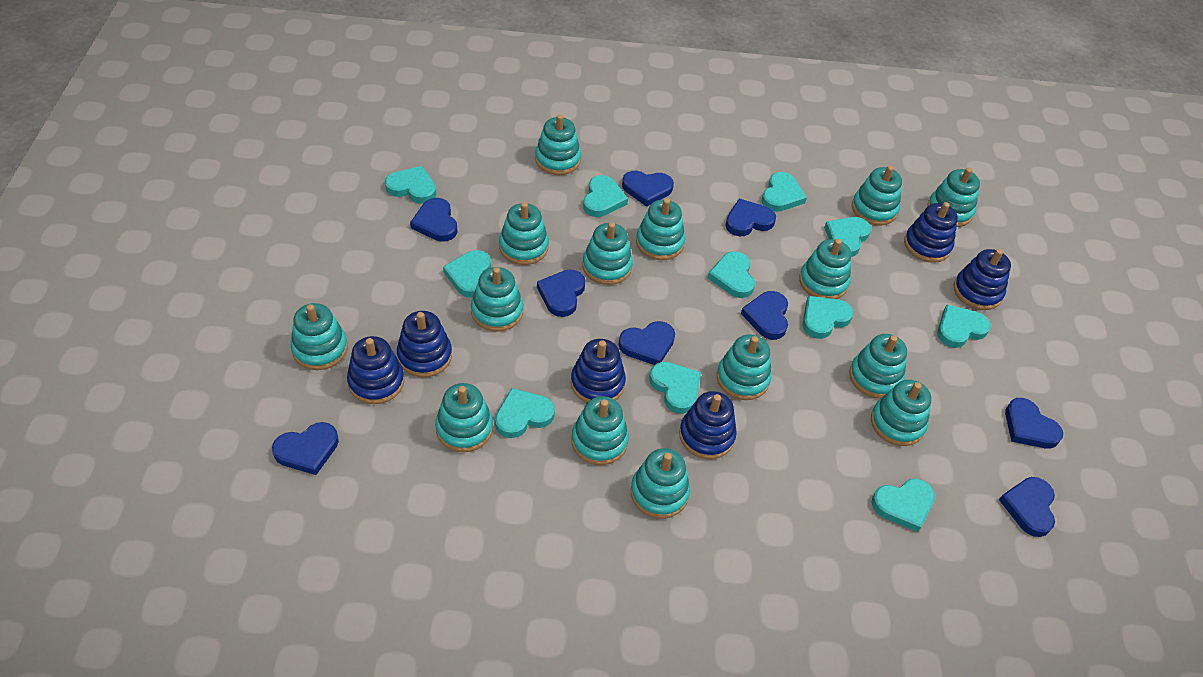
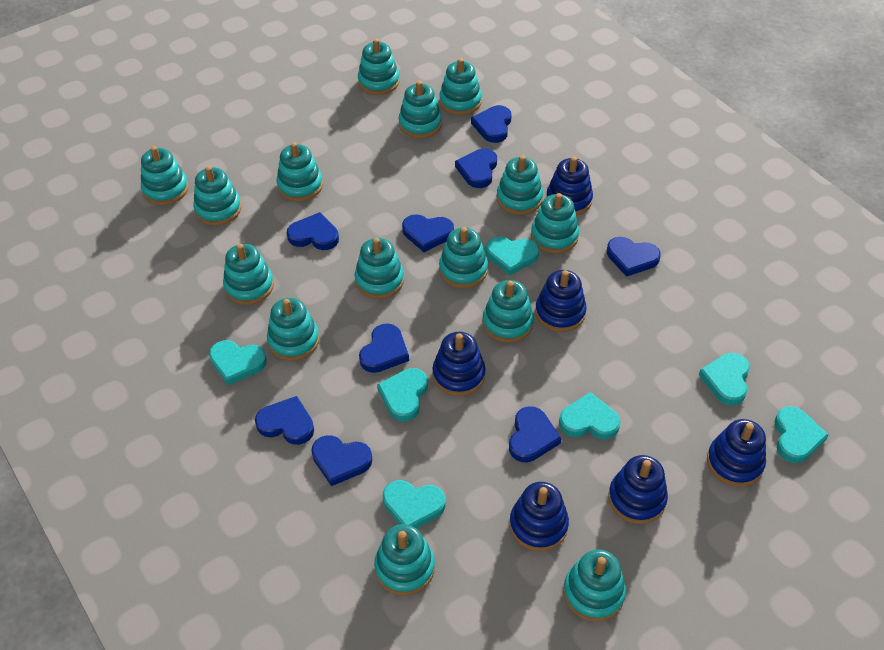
turquoise heart: [385,166,436,204] [443,250,491,298] [495,388,555,438] [583,175,628,217] [649,362,701,414] [708,251,755,298] [762,172,807,212] [803,296,854,339] [824,217,871,257] [871,479,935,532] [937,305,991,348] = 11 -> [209,340,267,385] [377,368,428,421] [383,480,445,529] [486,236,539,275] [559,392,621,439] [699,353,750,405] [774,406,829,463] = 7

